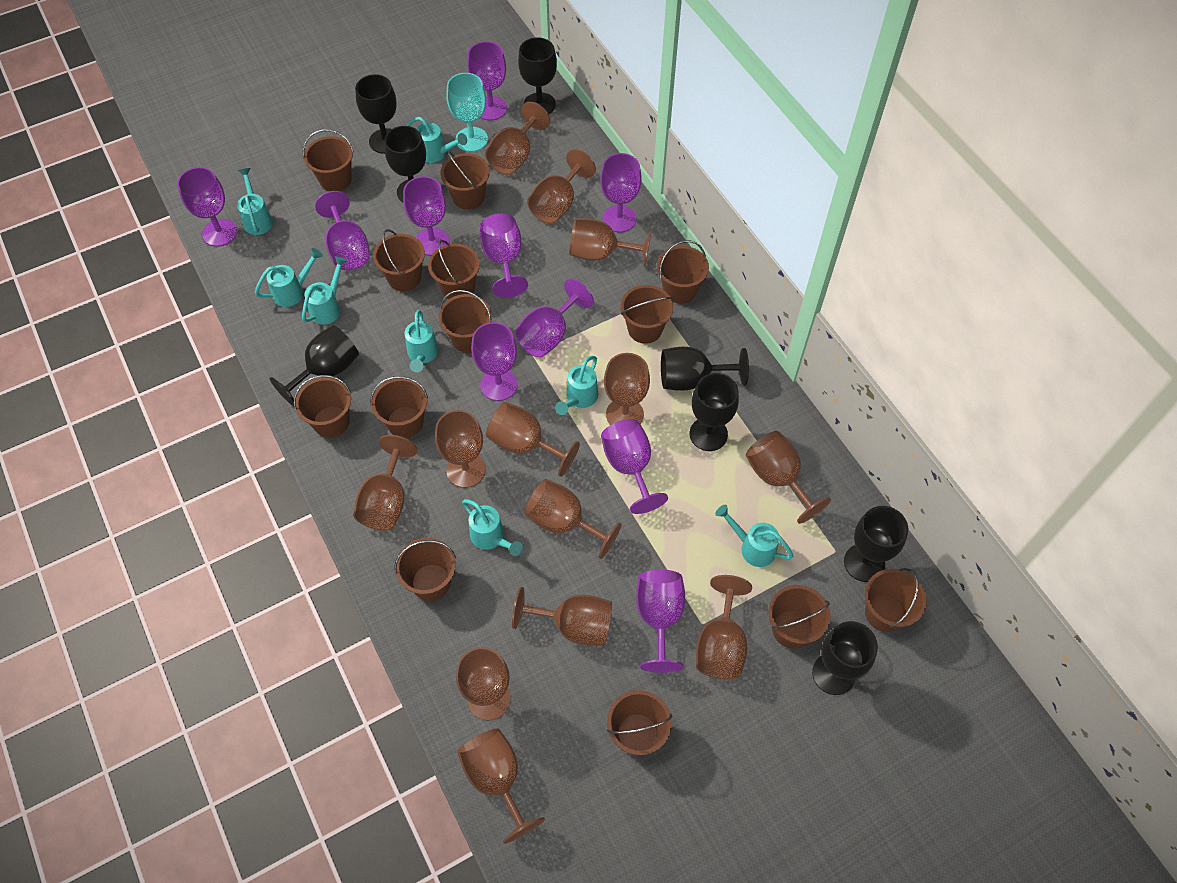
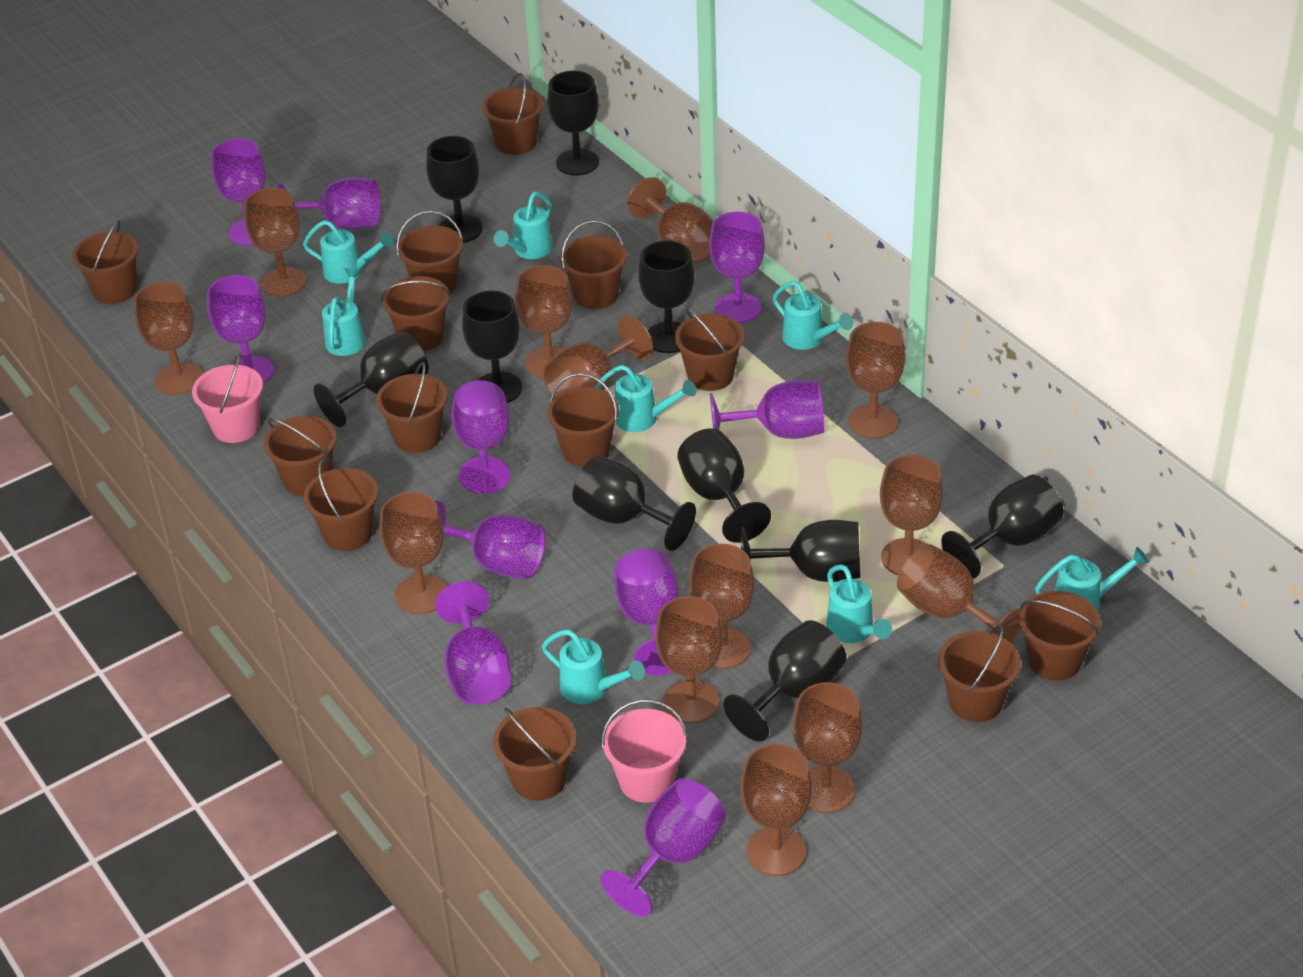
black goblet: [270,325,359,406] [355,74,397,154] [384,126,426,202] [518,37,557,114] [661,347,749,391] [690,373,739,451] [812,621,878,695] [844,506,908,582] = 8 -> [314,331,429,427] [426,136,482,243] [462,290,522,403] [547,71,599,176] [573,456,696,551] [638,240,695,353] [677,428,771,543] [723,620,847,742] [741,520,860,582] [941,475,1063,578] = 10
pink bucket: none = 0 -> [192,353,263,443] [601,699,687,803] = 2
turquoise goblet: [446,73,488,152] = 1 -> none = 0

